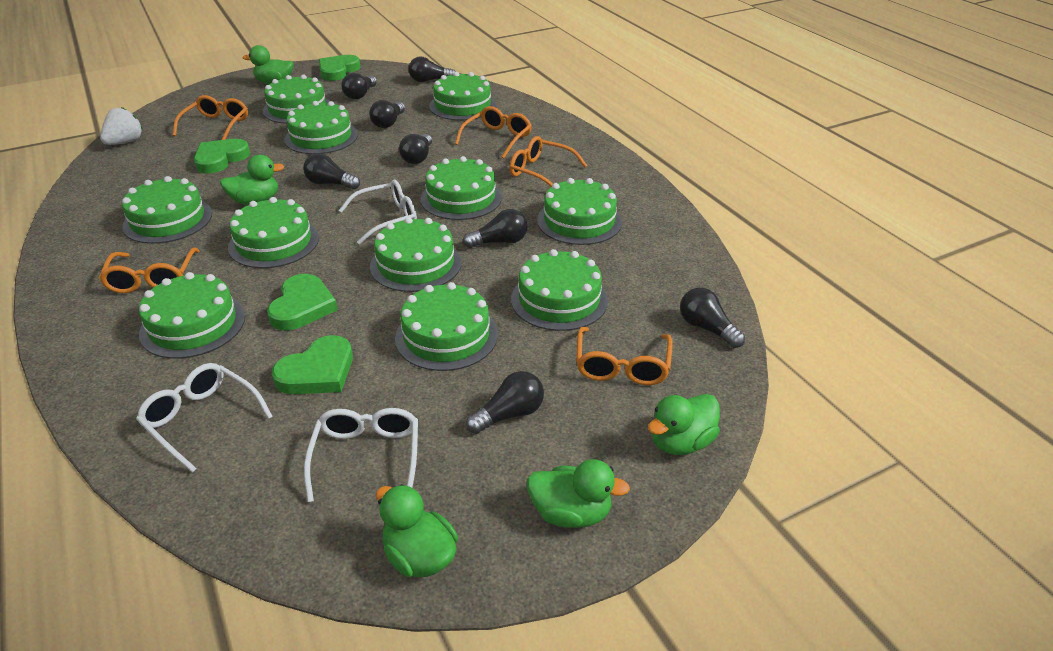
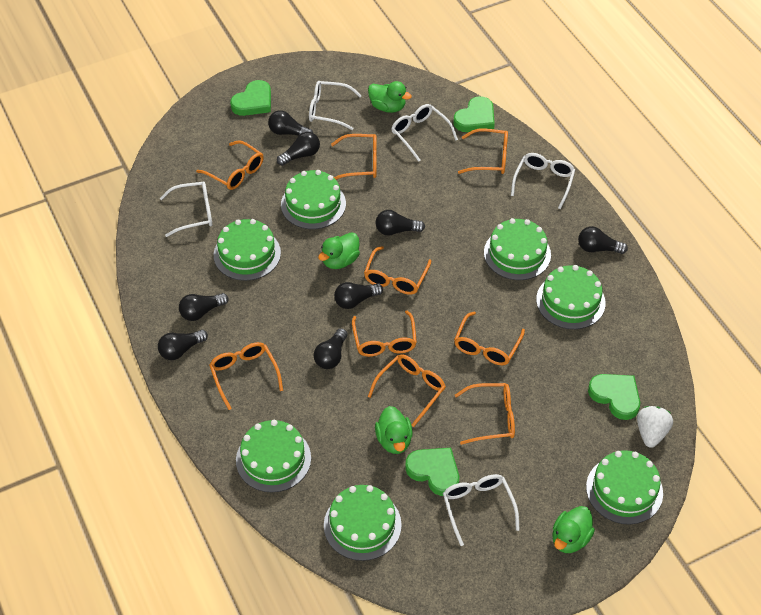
green cake: [122,176,212,244] [139,272,245,359] [228,197,319,268] [263,74,329,124] [285,101,358,154] [370,217,462,292] [395,282,498,371] [421,156,502,220] [429,72,496,120] [511,249,608,331] [537,178,622,245] = 11 -> [214,219,281,281] [236,420,311,492] [281,170,346,229] [324,485,402,561] [484,218,551,280] [536,265,606,329] [586,450,663,524] = 7
green duck: [220,155,285,205] [243,45,293,84] [376,484,458,577] [527,459,630,528] [648,394,720,455] = 5 -> [318,232,360,269] [368,81,412,113] [375,406,413,454] [552,506,595,553] = 4
orange glasses: [99,247,199,293] [173,95,248,140] [455,106,532,159] [509,136,587,187] [576,327,673,385] = 5 -> [196,140,263,190] [209,342,283,410] [331,134,377,180] [352,310,417,357] [364,246,431,295] [368,354,446,427] [454,312,525,365] [455,383,515,445] [458,128,508,174] = 9
white glasses: [136,363,273,473] [304,408,418,502] [339,180,417,244] = 3 -> [160,181,212,237] [309,81,362,130] [391,104,458,162] [443,474,520,546] [511,153,575,209] = 5

